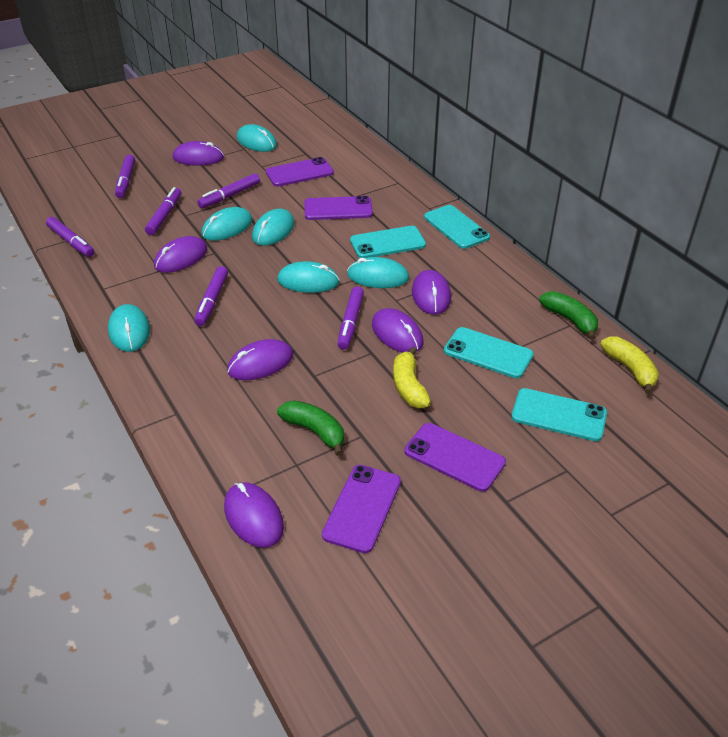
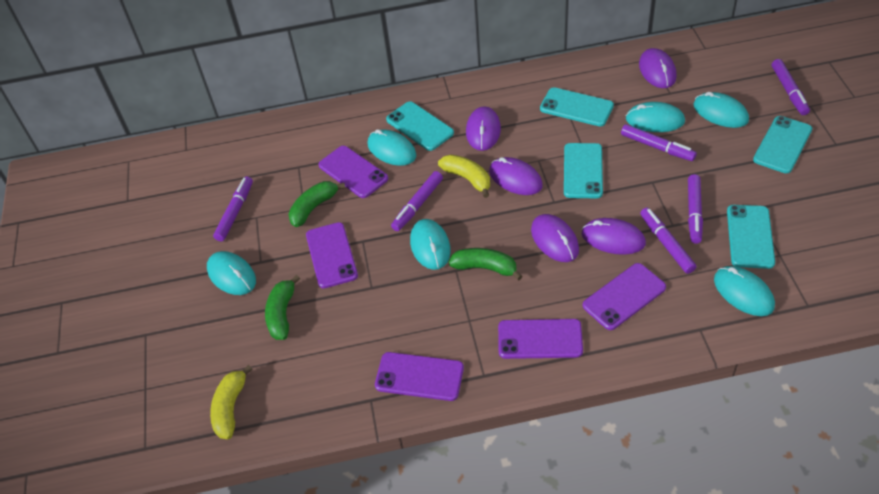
green banana: [277,400,344,456] [539,291,598,340] = 2 -> [265,275,300,340] [288,181,345,227] [448,248,522,280] = 3
purple mouse: [154,236,207,273] [173,141,224,166] [224,482,284,548] [227,339,293,380] [372,308,423,352] [412,270,451,315] = 6 -> [466,106,501,151] [489,157,543,195] [531,214,579,262] [582,218,646,255] [639,48,677,88] = 5
purple phone: [266,157,334,187] [304,196,373,220] [322,465,401,553] [405,423,506,492] = 4 -> [306,222,358,289] [319,146,388,198] [375,352,464,401] [498,319,583,359] [583,263,666,330] = 5
turquoise phone: [350,226,426,258] [424,205,490,249] [444,327,534,378] [511,388,607,441] = 4 -> [386,101,454,151] [540,87,614,127] [564,143,603,198] [727,205,775,269] [753,116,812,173] = 5

